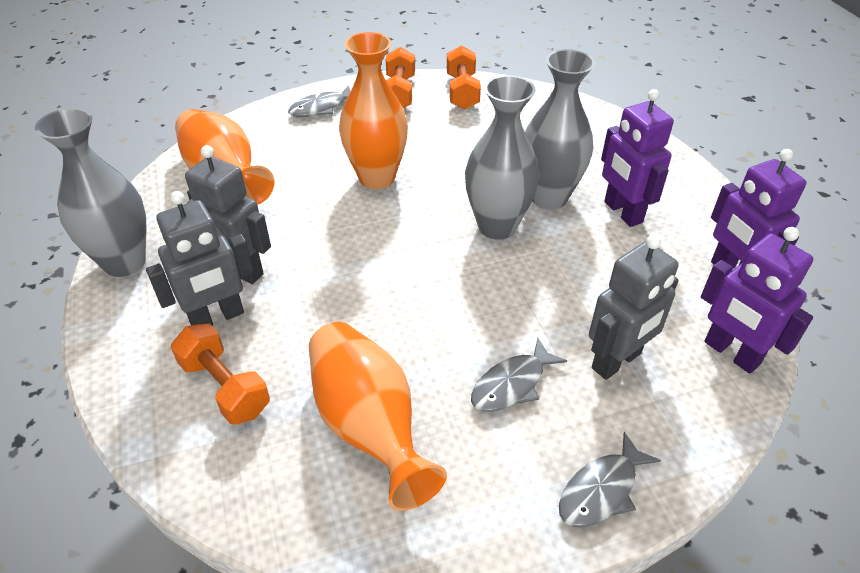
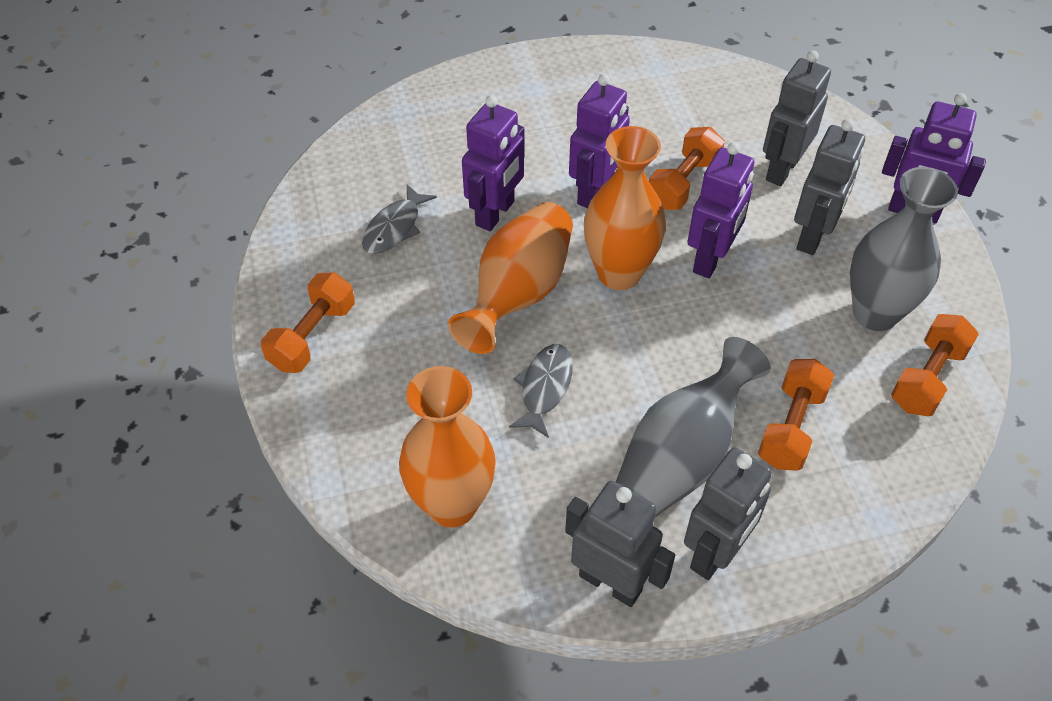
grey fish: [288,85,350,117] [471,338,567,412] [559,432,661,528] = 3 -> [362,184,437,254] [509,344,573,438] = 2
grey robot: [146,191,254,326] [185,145,271,284] [589,235,679,380] = 3 -> [565,481,675,607] [684,448,772,580] [763,50,831,186] [794,119,865,255] = 4
grey vase: [35,108,147,277] [465,75,539,240] [525,49,595,210] = 3 -> [616,337,771,517] [850,167,958,331] = 2
orange dumbbell: [171,323,270,424] [386,47,415,108] [447,45,481,110] = 3 -> [261,273,355,373] [649,127,725,210] [758,359,834,471] [891,314,979,416] = 4
purple robot: [601,89,674,227] [701,227,813,373] [711,149,807,268] = 3 -> [462,95,524,231] [569,74,630,208] [687,142,754,278] [882,93,986,223] = 4

